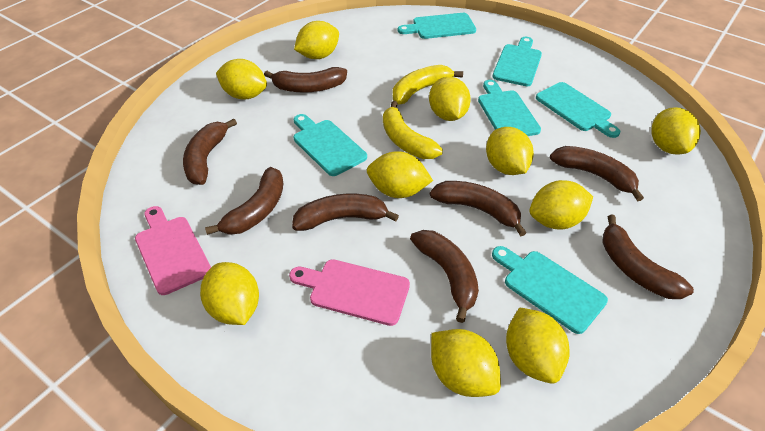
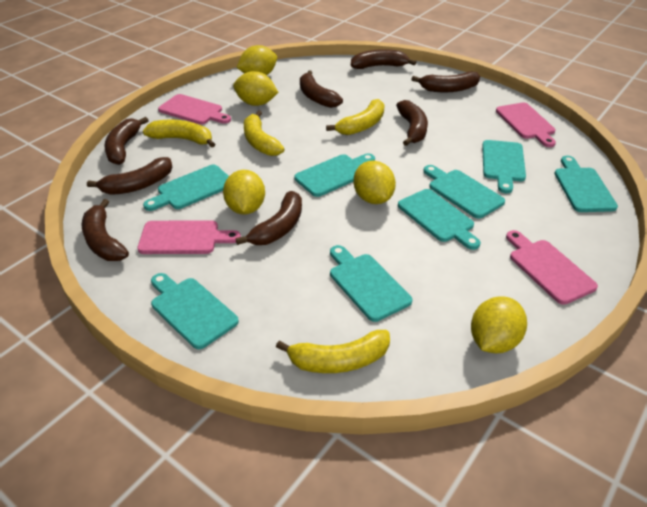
pink cutting board: [135,206,211,295] [289,259,410,326] = 2 -> [137,220,241,254] [158,94,231,124] [496,102,556,147] [506,230,598,305] = 4
turquoise cutting board: [294,114,367,176] [398,13,476,39] [478,80,541,136] [492,37,542,86] [492,246,608,334] [536,82,620,138] = 6 -> [143,165,229,211] [151,273,239,349] [294,153,375,197] [330,245,412,322] [398,189,481,250] [423,165,505,218] [482,140,526,193] [555,156,618,212] = 8
yellow banana: [383,101,443,159] [393,65,463,104] = 2 -> [143,120,215,148] [244,111,284,156] [276,330,390,373] [326,99,385,135] = 4
yellow lemon: [200,262,259,325] [216,59,267,100] [294,21,339,59] [367,151,433,198] [429,77,471,121] [431,329,501,397] [486,127,534,175] [506,307,569,384] [529,180,593,230] [651,107,701,155] = 10 -> [223,170,265,215] [233,71,278,106] [237,45,277,75] [354,161,396,204] [471,296,527,353] = 5

